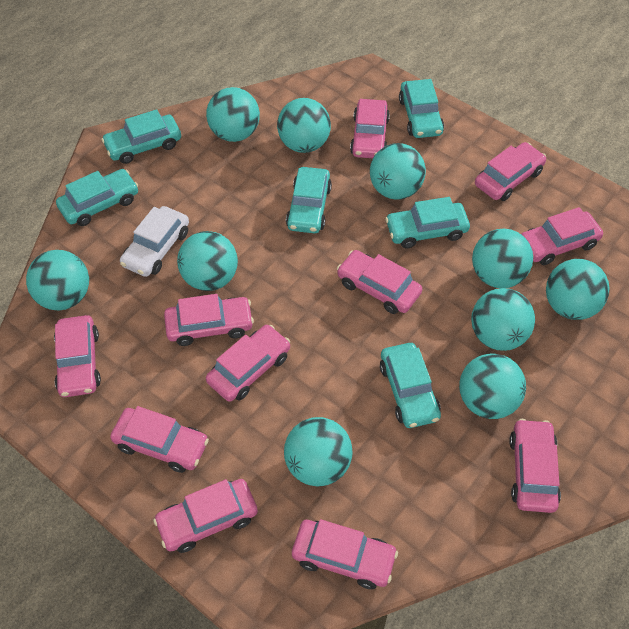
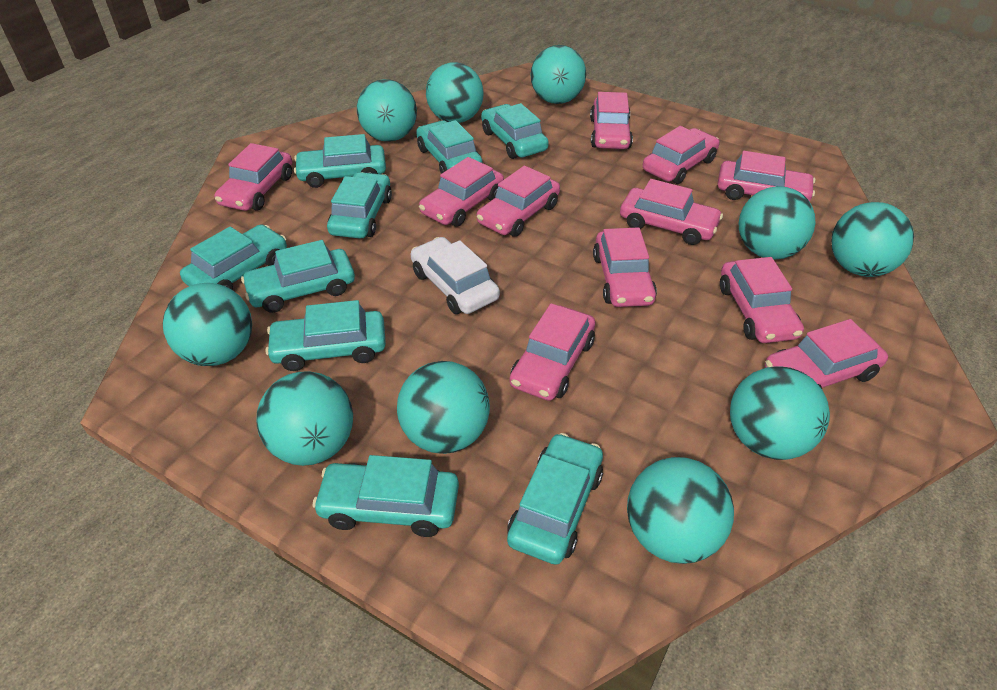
turquoise car: [56,169,138,226] [101,109,181,164] [286,167,332,233] [380,343,441,428] [385,197,470,248] [399,79,444,138] = 6 -> [180,224,287,290] [241,240,355,313] [265,300,386,371] [294,134,386,188] [313,455,459,537] [327,172,392,239] [416,120,483,174] [481,103,549,159] [507,433,603,565] = 9

